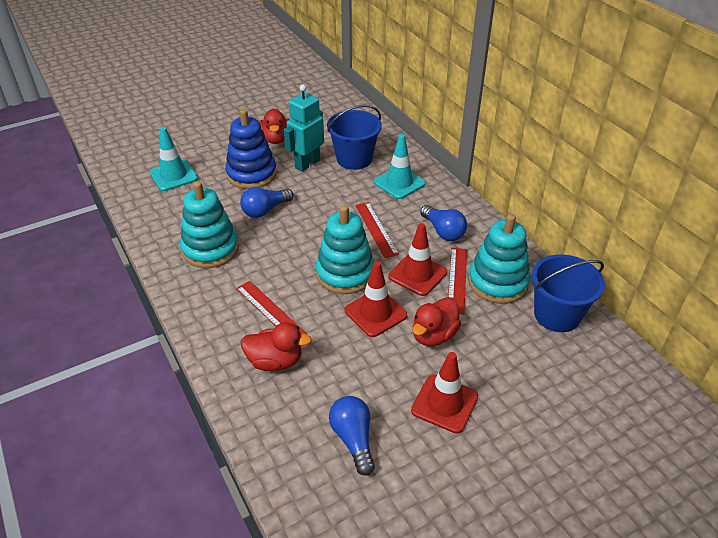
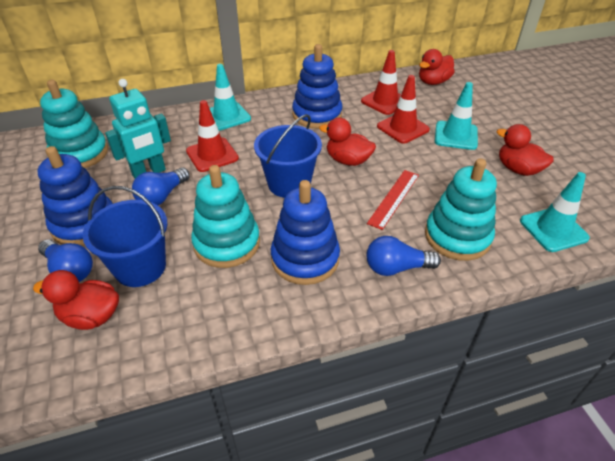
blue stacking toy: [225,109,277,189] = 1 -> [37,146,113,246] [271,180,340,285] [292,44,342,129] = 3
red duck: [240,322,312,371] [260,108,289,144] [412,297,461,346] = 3 -> [33,270,119,330] [319,118,376,166] [419,49,455,85] [497,124,554,176] = 4
red ruler: [236,281,307,334] [355,202,399,258] [448,248,467,314] = 3 -> [367,170,419,230] = 1
turquoise traffic cone: [150,127,198,191] [374,134,426,199] = 2 -> [210,64,251,131] [435,82,478,150] [520,172,590,252] = 3

